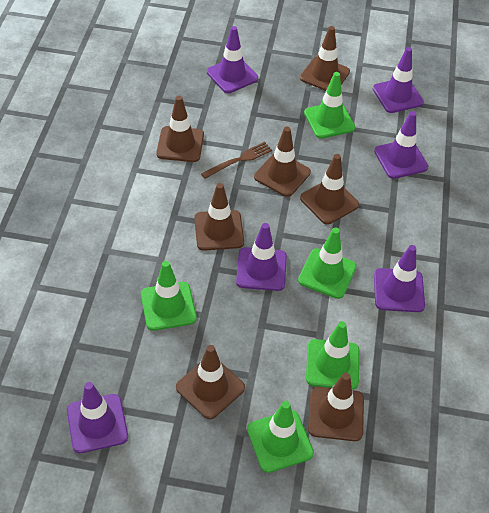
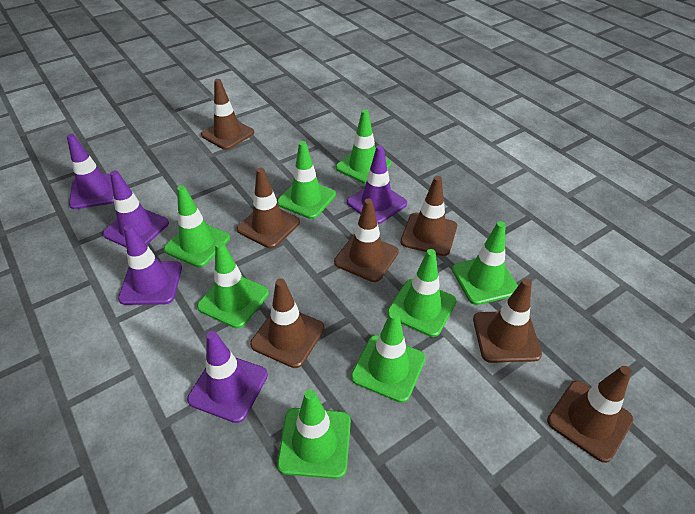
brown fork: [201,142,272,179] = 1 -> none = 0
green traffic cone: [141,261,197,331] [247,401,314,473] [298,228,357,299] [304,72,355,139] [306,321,359,390] = 5 -> [164,185,230,268] [197,241,269,328] [277,141,336,219] [277,389,351,479] [336,109,391,184] [351,311,426,403] [387,249,457,337] [452,221,518,305] = 8
purple traffic cone: [67,382,128,453] [207,26,258,93] [236,223,287,291] [373,47,424,113] [374,111,428,179] [374,245,425,312] = 6 -> [67,134,114,209] [103,170,169,247] [118,224,182,305] [187,331,268,423] [347,145,407,224] = 5

